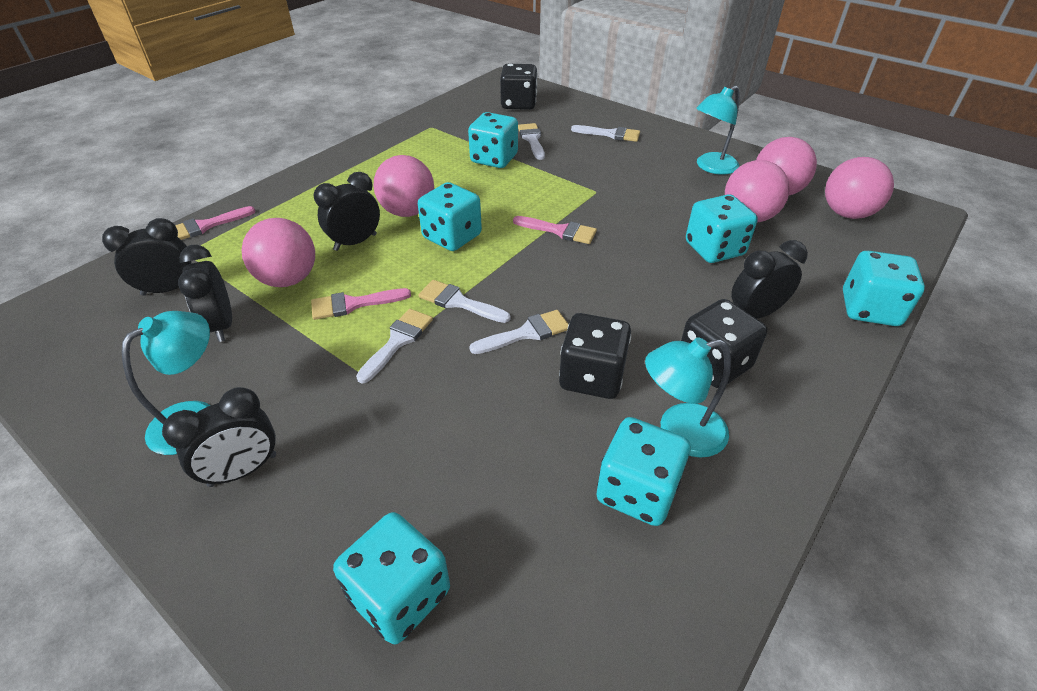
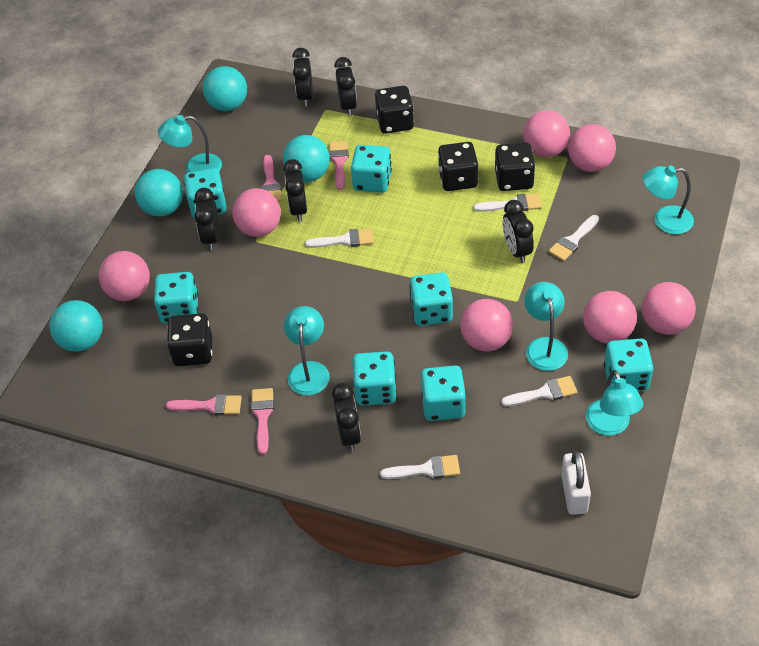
black clock: [102,218,191,296] [162,387,276,487] [178,245,232,342] [314,172,380,251] [731,240,808,318] = 5 -> [194,188,219,251] [283,159,307,222] [292,48,313,107] [332,383,361,452] [334,57,357,116] [503,200,534,263] = 6
black dice: [500,64,538,110] [559,313,631,399] [681,299,767,388] = 3 -> [167,313,212,366] [375,86,414,134] [438,142,478,191] [495,142,535,191] = 4
pink ball: [242,218,315,287] [373,155,434,217] [725,160,790,222] [756,137,817,195] [825,157,894,219] = 5 -> [99,251,150,301] [232,188,281,237] [460,299,513,351] [523,110,570,158] [568,124,616,172] [583,291,637,344] [642,282,696,335] = 7
pink brush: [175,206,256,240] [311,288,411,320] [513,216,597,244] = 3 -> [166,394,242,415] [251,388,274,455] [261,155,282,201] [329,141,349,190] = 4
turquoise ball: none = 0 -> [49,300,103,352] [135,169,183,217] [203,66,247,111] [283,135,330,182] = 4
turquoise dice: [333,512,450,644] [418,182,482,251] [468,112,518,168] [596,417,691,526] [686,194,758,263] [843,251,925,326] = 6 -> [154,272,198,323] [184,168,227,218] [351,145,392,193] [353,351,397,406] [409,273,453,326] [421,366,466,421] [604,339,653,392] = 7
turquoise lamp: [121,311,211,455] [645,337,731,458] [696,86,740,175] = 3 -> [158,115,222,173] [284,306,330,396] [524,282,568,371] [586,370,643,436] [643,165,694,234] = 5
white padlock: none = 0 -> [561,451,591,515] = 1

